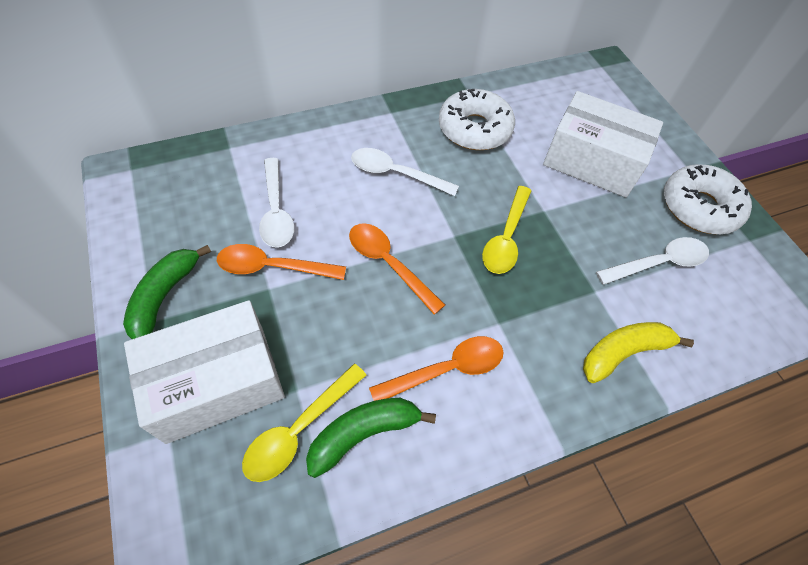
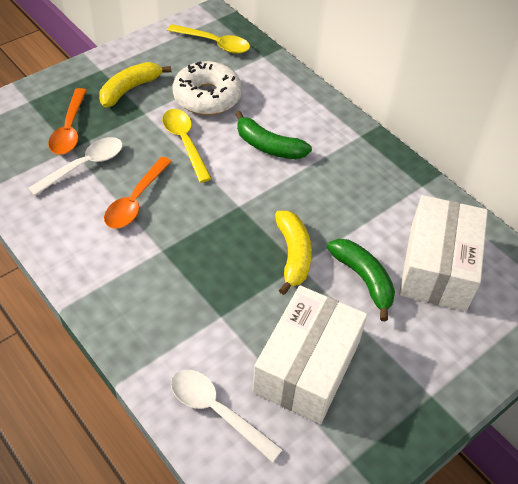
orange spoon: [217,244,346,280] [349,223,445,315] [369,336,503,401] = 3 -> [48,88,87,155] [104,157,172,229] = 2
white donut: [439,89,515,150] [664,164,752,234] = 2 -> [173,61,242,115] = 1
white spoon: [259,158,294,248] [351,148,459,196] [596,237,709,285] = 3 -> [28,137,123,196] [171,369,283,463] = 2
yellow banana: [583,322,694,383] = 1 -> [99,62,171,107] [275,211,312,295] = 2

